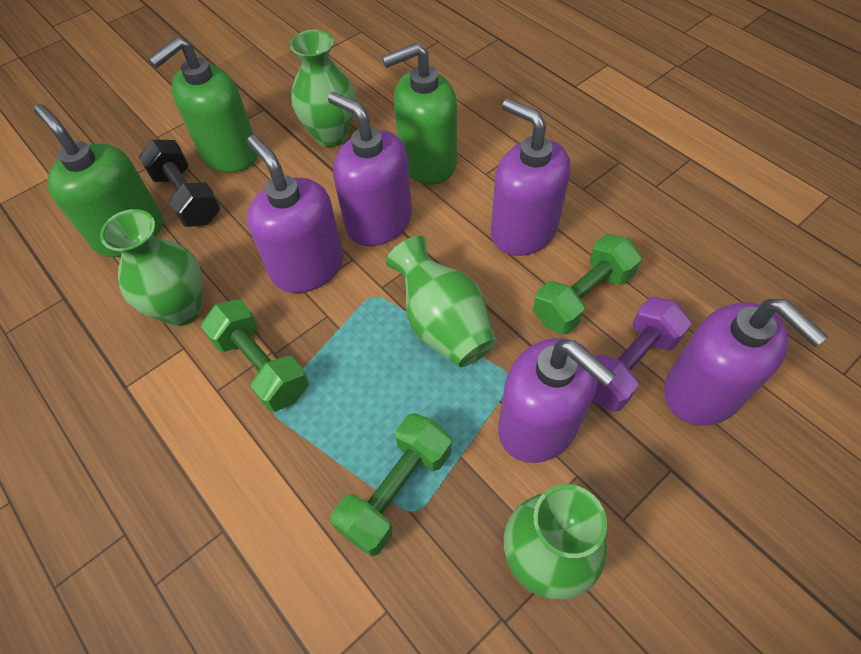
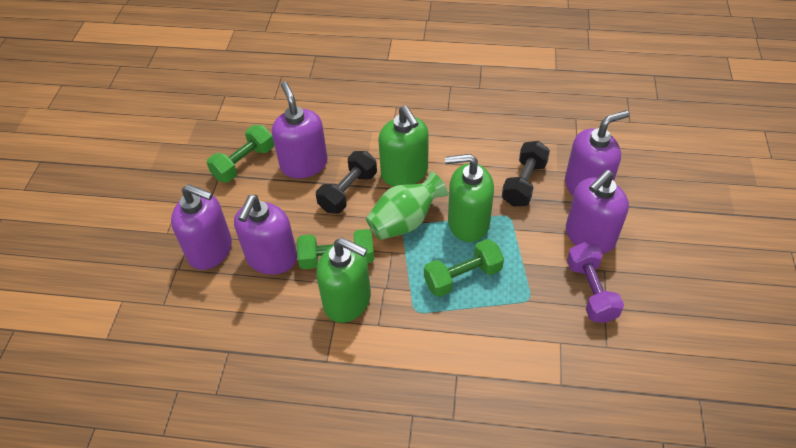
black dumbbell: [139,140,220,227] = 1 -> [316,151,377,214] [502,141,550,207] = 2
green vase: [100,209,203,326] [290,30,356,147] [386,236,496,367] [504,484,607,599] = 4 -> [366,171,448,240] = 1

